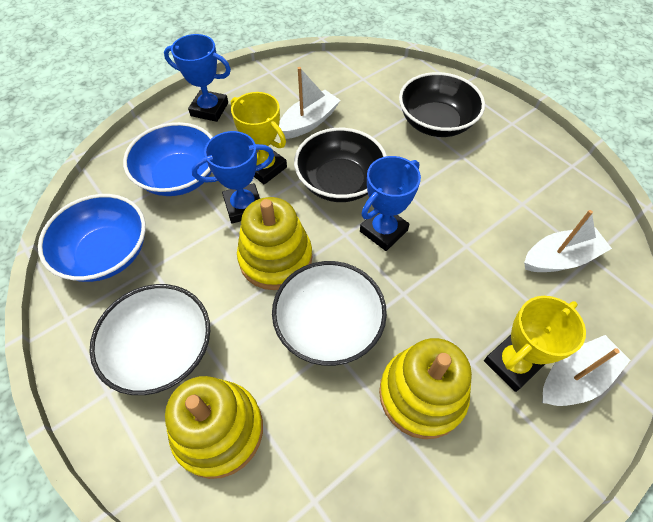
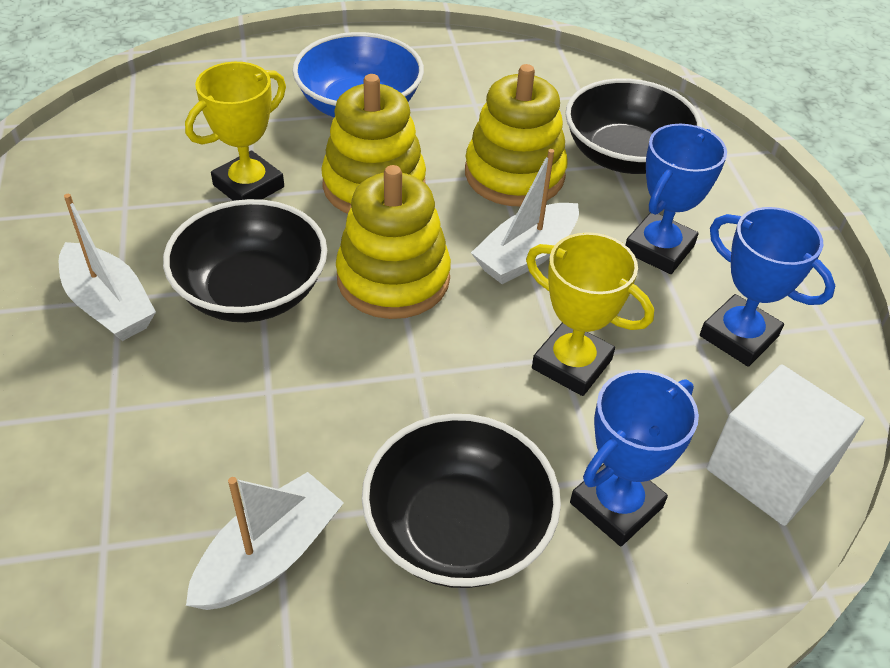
black bowl: [294,128,387,202] [399,72,485,137] = 2 -> [163,199,327,322] [362,414,561,588] [565,78,702,174] = 3
blue bowl: [38,194,146,282] [123,122,213,196] = 2 -> [292,32,424,117] = 1
white bowl: [89,284,210,395] [272,261,387,366] = 2 -> none = 0
white cube: none = 0 -> [706,364,865,526] = 1

